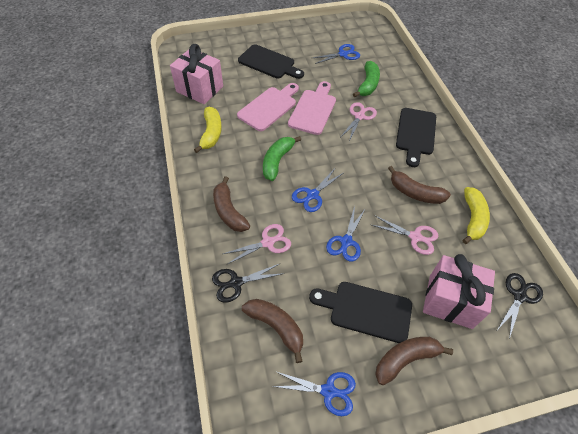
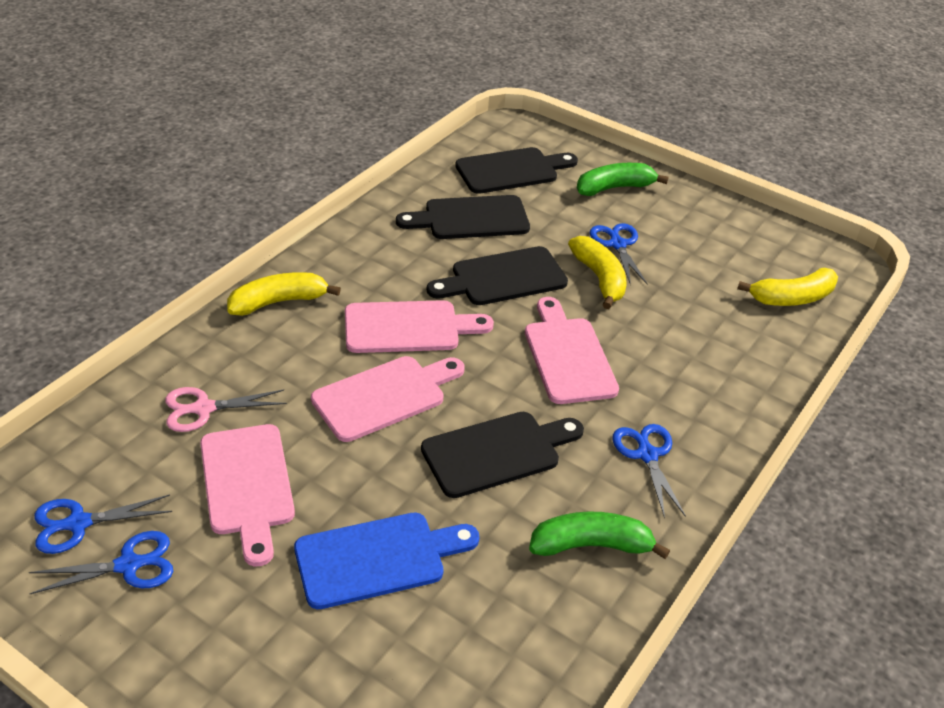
black cutting board: [238,44,304,79] [309,282,412,343] [396,108,436,167] = 3 -> [396,195,530,239] [421,412,584,498] [427,246,568,305] [455,147,578,194] = 4
black scissors: [212,263,285,303] [497,273,543,339] = 2 -> none = 0
blue cutting board: none = 0 -> [294,512,480,609] = 1
brown banana: [213,176,250,232] [242,299,303,363] [375,337,453,385] [388,166,451,204] = 4 -> none = 0
pink cutting board: [237,83,299,131] [288,81,336,135] = 2 -> [200,424,295,566] [311,356,465,442] [345,300,494,353] [525,297,619,404] = 4
pink gift: [170,44,223,104] [423,254,495,329] = 2 -> none = 0
pink scissors: [223,224,291,264] [341,102,377,141] [372,215,438,255] = 3 -> [165,387,287,432] = 1
yellow banana: [194,107,222,153] [463,187,490,244] = 2 -> [227,272,341,316] [568,236,626,309] [737,268,838,306] = 3

